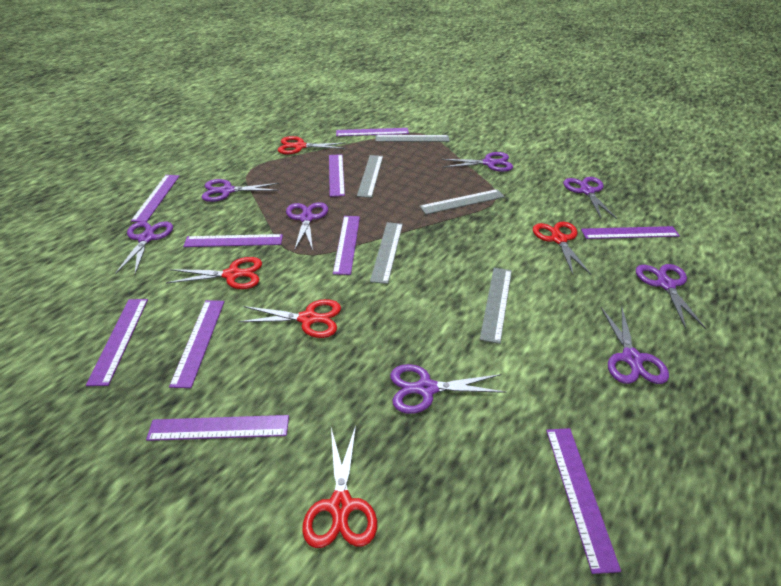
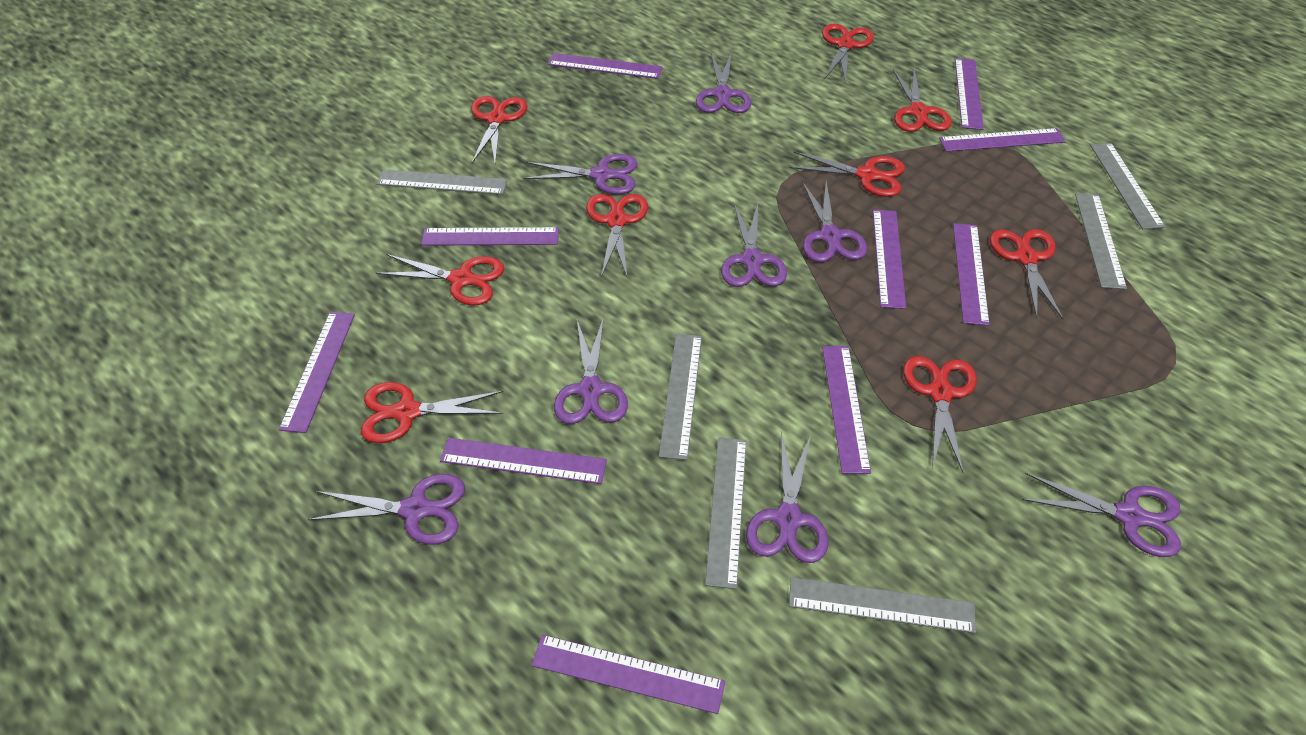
grey ruler: [357,155,383,198] [370,222,403,284] [375,135,449,142] [420,189,505,214] [480,268,512,344] = 5 -> [377,169,508,195] [659,334,702,460] [705,437,747,589] [789,577,976,633] [1075,193,1127,289] [1090,143,1165,229] = 6
red scissors: [166,257,262,289] [238,299,341,338] [278,136,345,154] [302,426,377,548] [533,222,591,275] = 5 -> [361,382,503,443] [376,254,504,306] [471,96,527,163] [586,194,648,277] [789,152,905,197] [822,24,874,84] [893,69,952,132] [903,356,977,472] [990,229,1063,320] = 9

